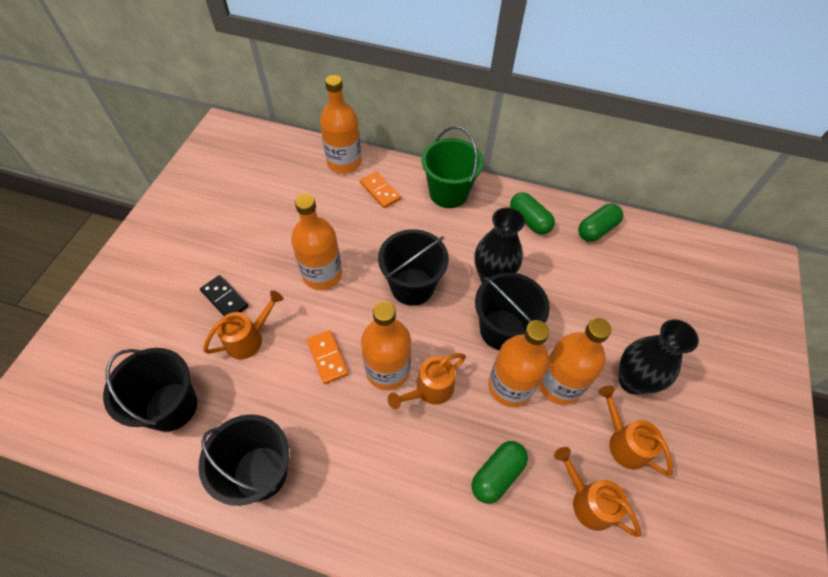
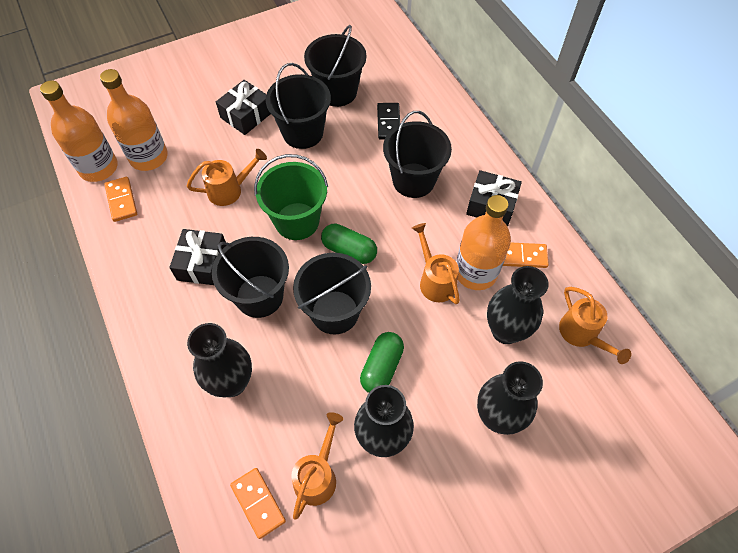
black bucket: [103,348,197,432] [198,414,289,506] [378,229,449,306] [475,272,550,350] = 4 -> [212,237,289,318] [266,63,331,149] [293,253,371,334] [304,25,366,107] [383,111,452,198] = 5
black gift: none = 0 -> [169,229,227,285] [216,80,271,135] [466,170,522,226] = 3
black vase: [475,207,525,283] [619,319,699,395] = 2 -> [187,323,252,397] [354,385,414,457] [477,361,543,435] [487,266,549,344] = 4
green capsule: [472,441,528,504] [510,192,555,235] [578,204,623,242] = 3 -> [321,224,377,264] [360,332,404,393] = 2
orange bottle: [291,194,342,290] [320,75,362,174] [361,301,411,390] [488,320,550,407] [539,318,611,405] = 5 -> [40,80,118,182] [100,69,168,171] [456,195,511,290] = 3
orange domino: [307,330,348,384] [360,171,401,208] = 2 -> [104,177,137,222] [230,468,286,539] [503,243,549,268] = 3

